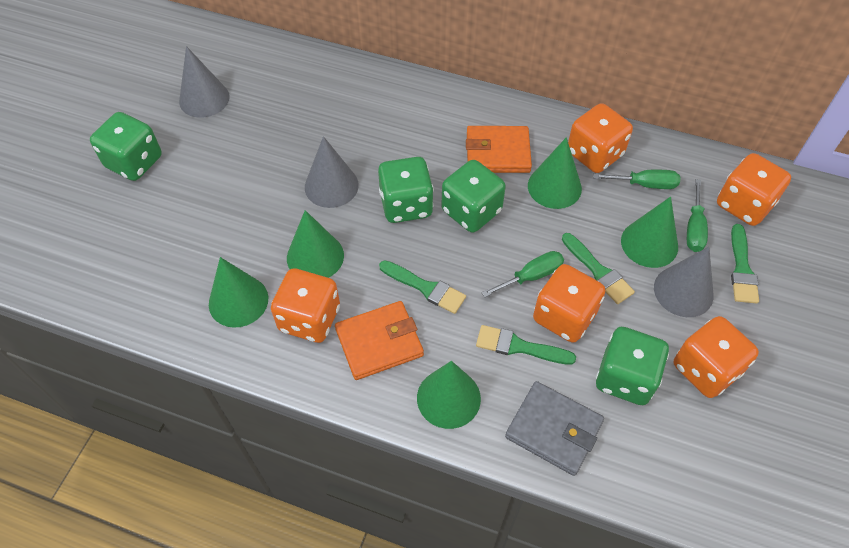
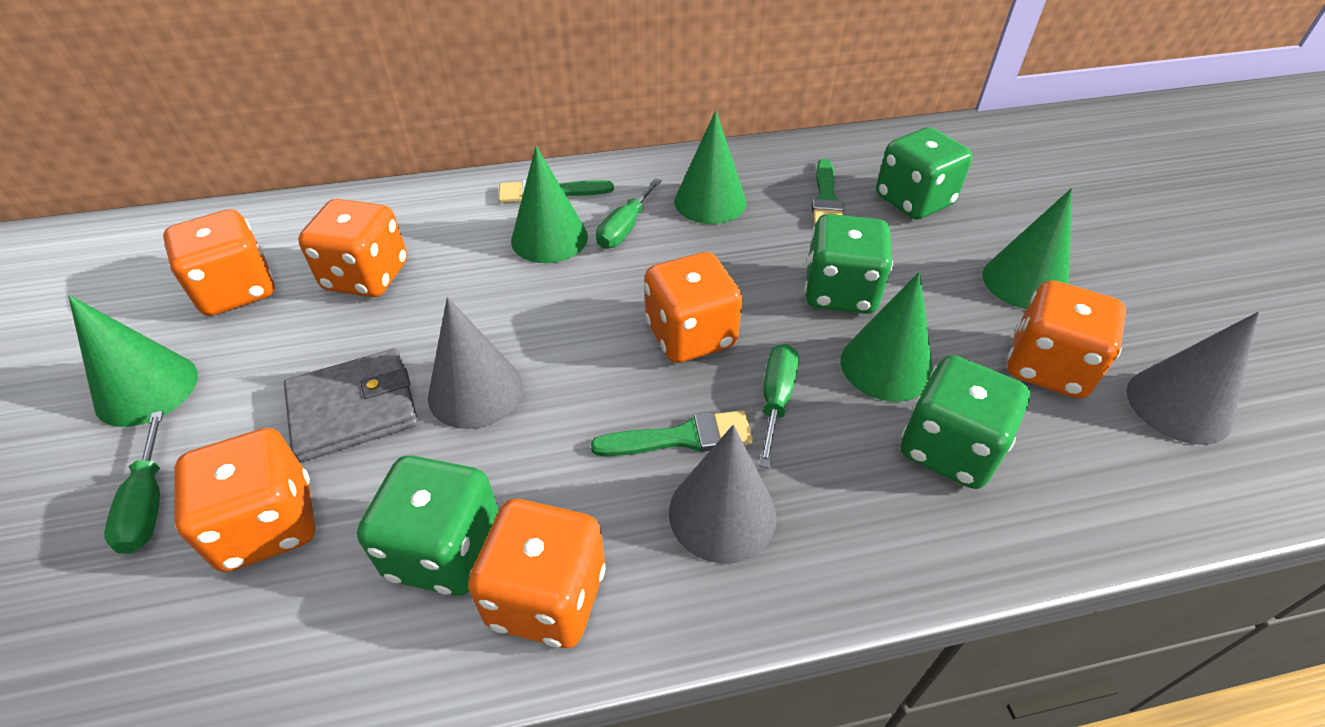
green brush: [379,260,466,314] [476,325,576,365] [562,233,635,304] [731,224,759,304] = 4 -> [498,180,614,203] [591,410,753,456] [812,159,844,226] = 3
orange dice: [271,269,340,343] [533,264,605,343] [568,103,633,173] [673,316,759,398] [717,153,791,226] = 5 -> [163,209,275,316] [175,428,315,572] [298,199,407,297] [468,499,606,648] [644,252,742,363] [1007,280,1126,399] = 6
orange wallet: [335,301,424,380] [466,126,532,173] = 2 -> none = 0

